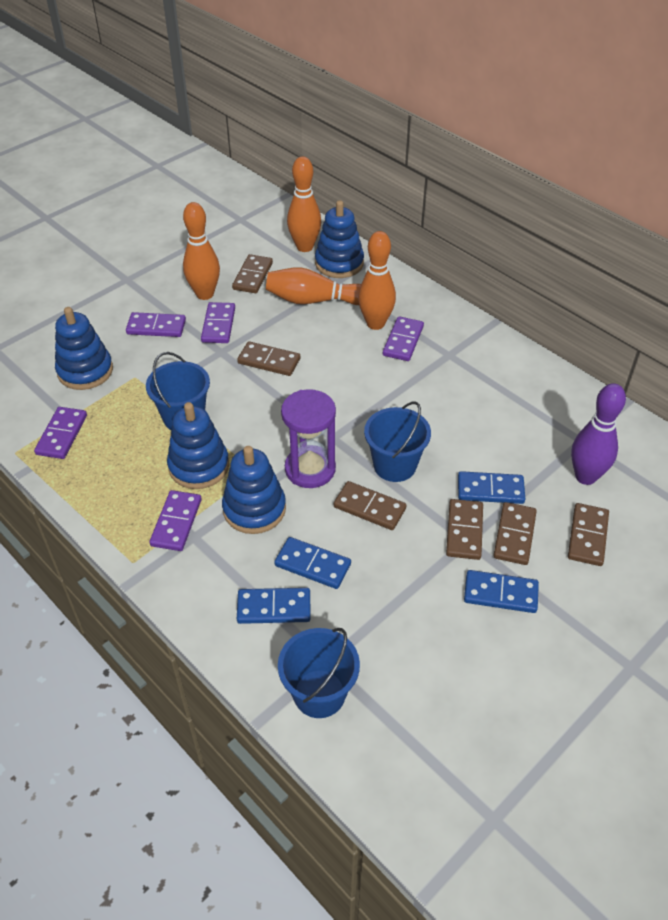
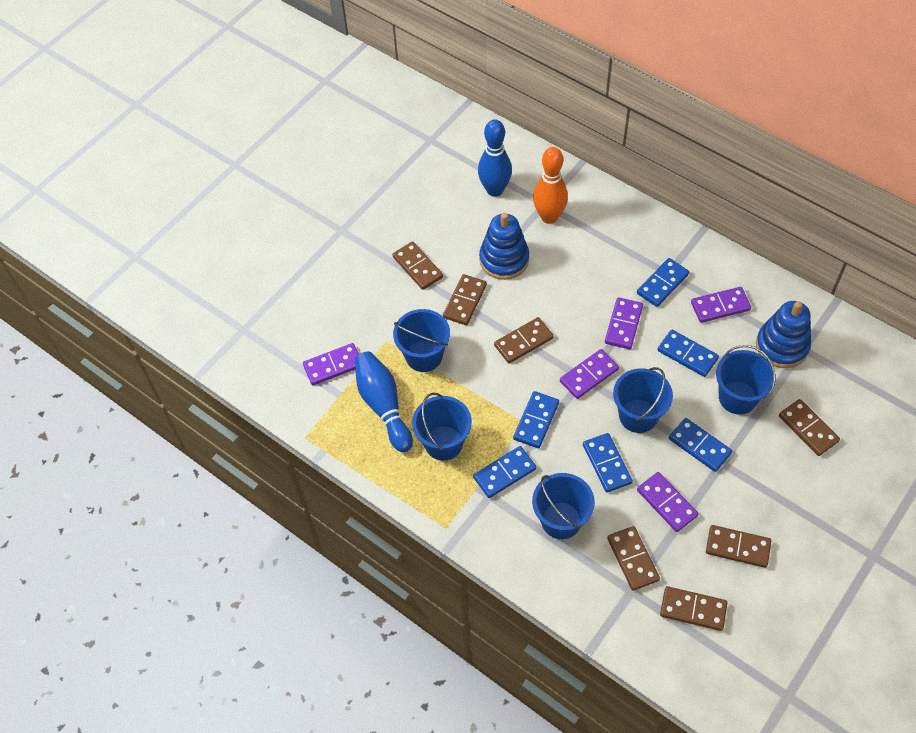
blue bowling pin: none = 0 -> [355,352,413,452] [478,119,512,197] = 2
blue bucket: [146,352,210,430] [278,628,360,718] [364,401,431,482] = 3 -> [393,309,450,372] [412,393,472,461] [532,473,595,539] [613,367,673,433] [716,345,776,415] = 5
blue domino: [237,588,311,624] [274,537,351,589] [458,471,525,504] [464,570,539,613] = 4 -> [473,446,537,498] [513,391,559,448] [583,433,633,493] [637,258,689,307] [657,330,719,377] [669,418,732,472] = 6
blue stacking toy: [55,307,113,390] [167,402,229,489] [222,446,286,534] [315,200,364,278] = 4 -> [479,213,529,280] [756,301,811,368] = 2
brown domino: [232,254,273,293] [237,341,300,376] [334,481,406,530] [446,499,483,560] [493,502,537,565] [568,503,609,566] = 6 -> [392,241,443,290] [443,274,487,325] [494,317,554,363] [607,526,660,591] [660,586,728,631] [706,525,771,568] [779,399,840,456] = 7
orange bowling pin: [183,202,220,300] [266,267,361,305] [287,156,321,252] [358,231,396,330] = 4 -> [533,147,568,224] = 1
purple bowling pin: [571,383,626,485] = 1 -> none = 0
purple hourglass: [281,389,336,488] = 1 -> none = 0

